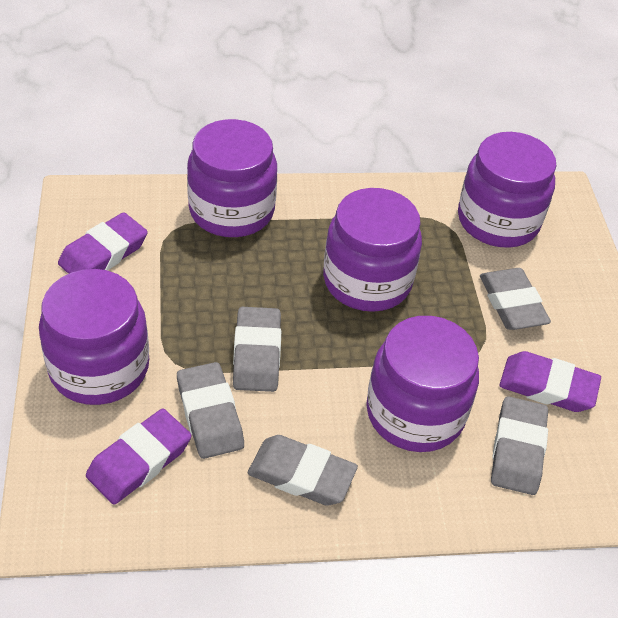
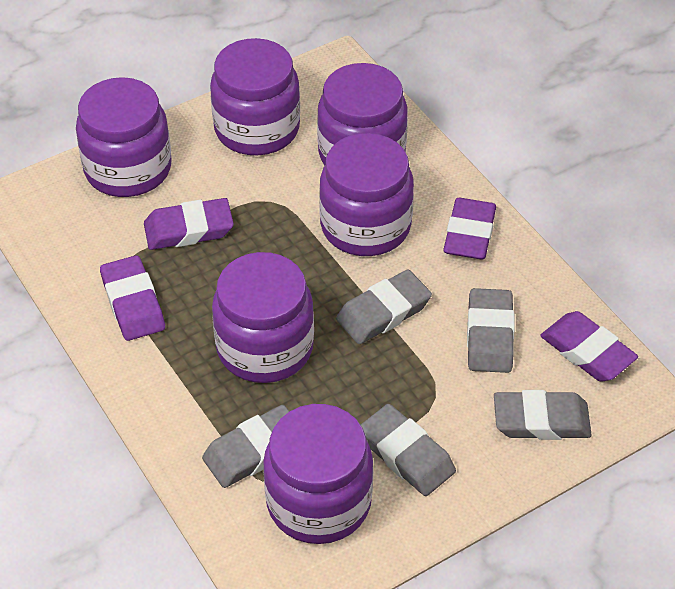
purple eraser: [58,212,148,274] [86,409,192,505] [500,351,601,412] = 3 -> [100,255,165,341] [144,198,234,250] [443,198,496,259] [540,311,638,381] = 4
purple jar: [39,269,149,405] [187,119,277,237] [323,188,422,312] [366,316,479,452] [458,132,556,248] = 5 -> [76,77,172,197] [210,38,300,155] [212,252,314,383] [263,404,373,544] [317,63,408,165] [319,133,414,256] = 6

